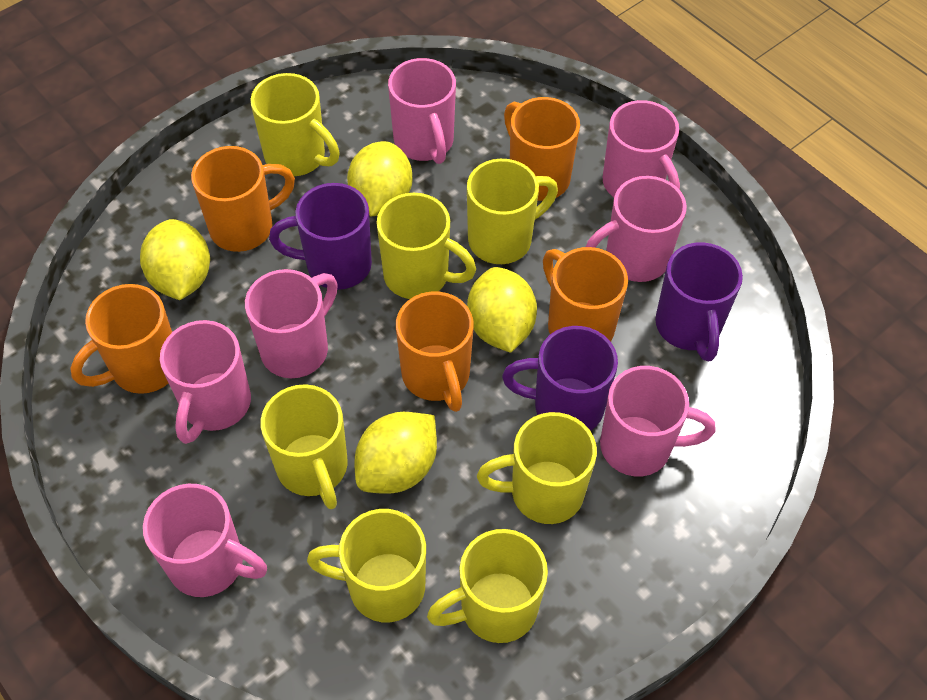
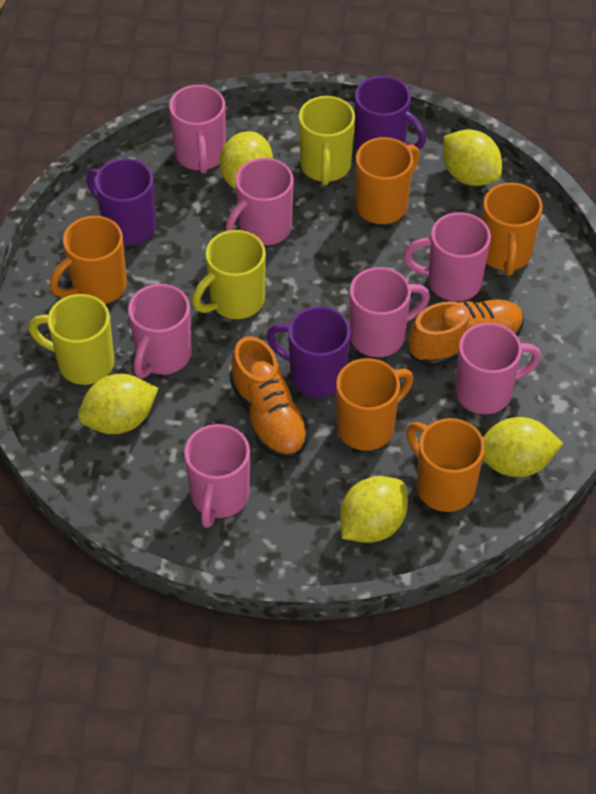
orange shoe: none = 0 -> [230,336,309,459] [409,299,524,367] = 2
yellow lemon: [140,219,210,300] [347,141,413,216] [355,412,437,494] [467,267,537,353] = 4 -> [78,374,158,434] [219,131,273,190] [340,476,408,543] [443,129,502,186] [483,417,563,477] = 5
yellow mug: [250,73,340,176] [260,384,348,509] [307,509,426,622] [376,193,476,299] [427,529,548,643] [467,159,558,264] [477,412,597,524] = 7 -> [29,294,114,385] [192,230,266,319] [298,96,355,185] = 3

